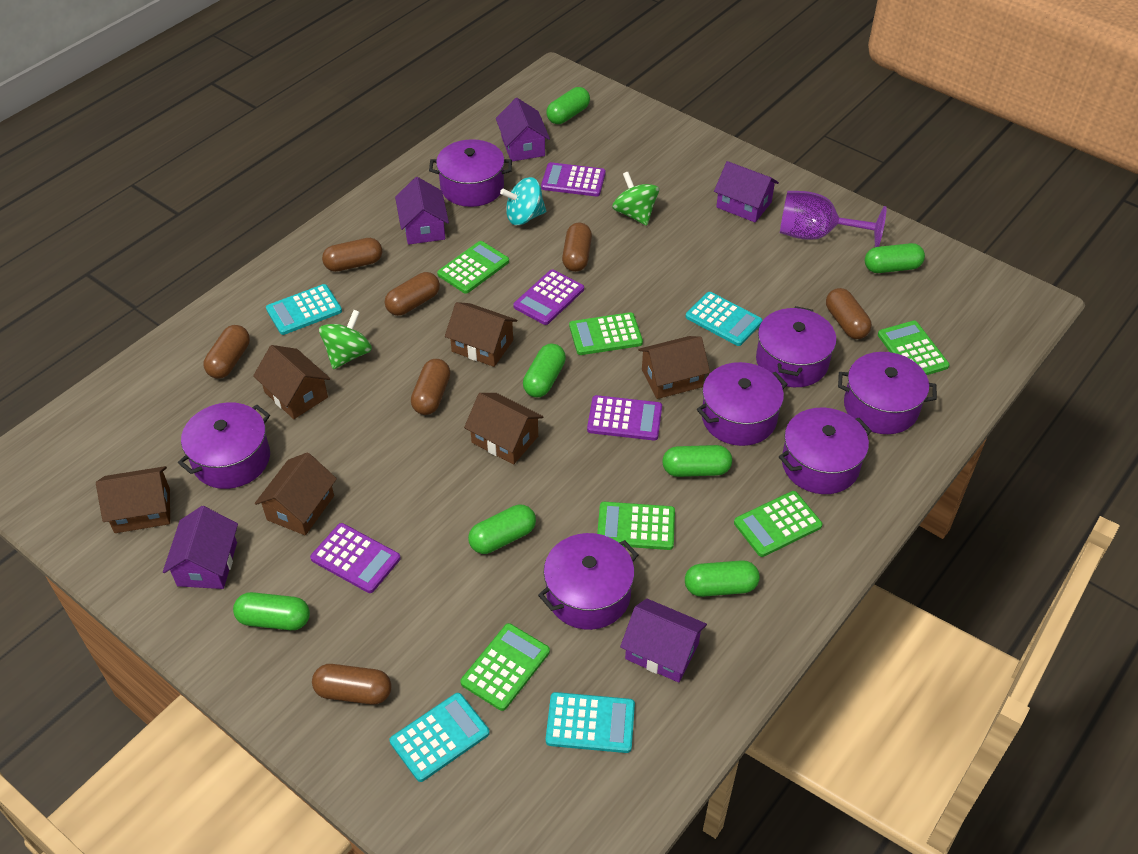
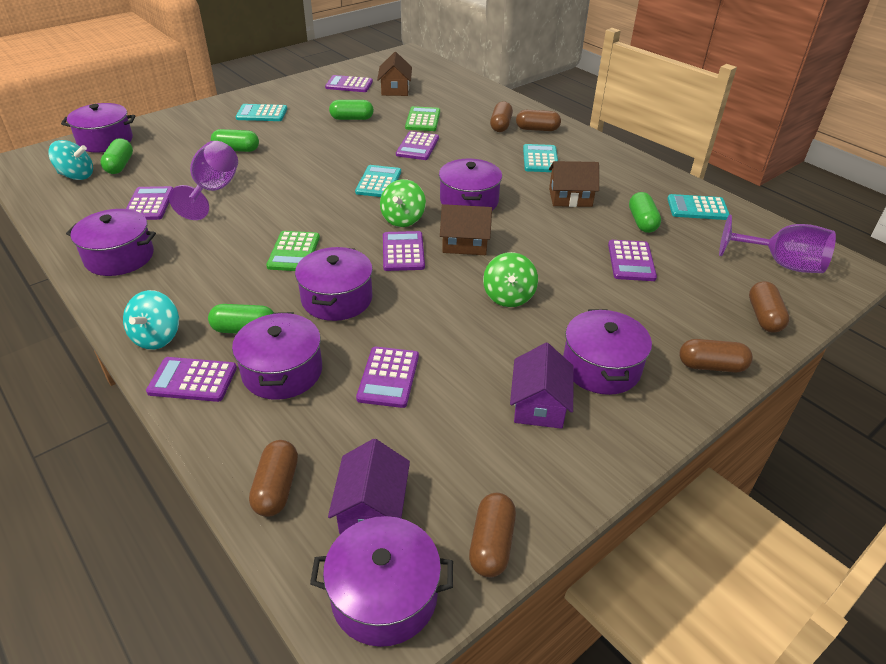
brown capsule: [204,325,250,378] [312,664,392,704] [322,238,382,272] [385,272,440,316] [411,359,450,415] [562,223,592,272] [826,288,872,339] = 7 -> [249,440,298,517] [469,492,516,578] [490,101,513,132] [516,110,561,131] [679,339,753,372] [749,281,790,333] = 6
brown house: [96,466,170,533] [253,345,330,419] [255,452,337,535] [445,302,517,367] [464,393,544,464] [638,336,710,399] = 6 -> [377,52,412,96] [440,204,492,255] [549,161,599,207] = 3
green calculator: [437,241,509,294] [460,623,550,711] [569,312,643,355] [597,502,675,550] [734,491,823,557] [878,321,949,375] = 6 -> [266,231,320,271] [405,106,440,131] = 2
green capsule: [233,592,310,630] [468,505,536,554] [523,343,566,397] [546,87,590,124] [662,445,732,477] [685,560,760,597] [865,243,925,273] = 7 -> [100,138,133,174] [208,304,274,334] [211,129,259,152] [329,100,374,120] [629,192,661,233] = 5
purple calculator: [310,523,401,593] [513,269,584,325] [541,162,606,197] [587,395,662,440] = 4 -> [126,186,173,220] [146,357,237,402] [325,75,373,92] [356,347,419,408] [383,231,425,271] [396,131,439,160] [608,240,657,281] = 7
purple goblet: [780,191,887,247] = 1 -> [169,141,238,220] [719,214,836,273] = 2
purple house: [163,506,238,589] [395,177,449,245] [496,98,550,162] [620,599,707,683] [714,161,779,222] = 5 -> [328,439,410,534] [510,343,574,429] = 2
turquoise spinning top: [500,177,546,225] = 1 -> [48,140,93,180] [123,290,179,350] = 2

